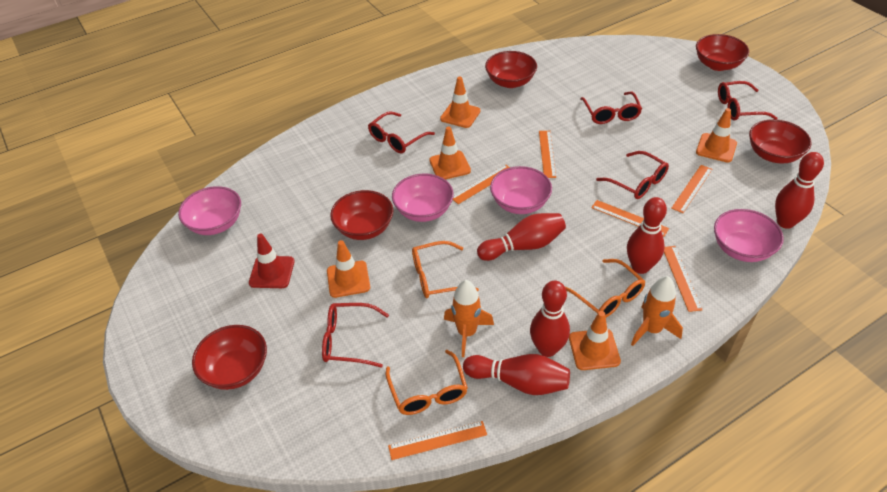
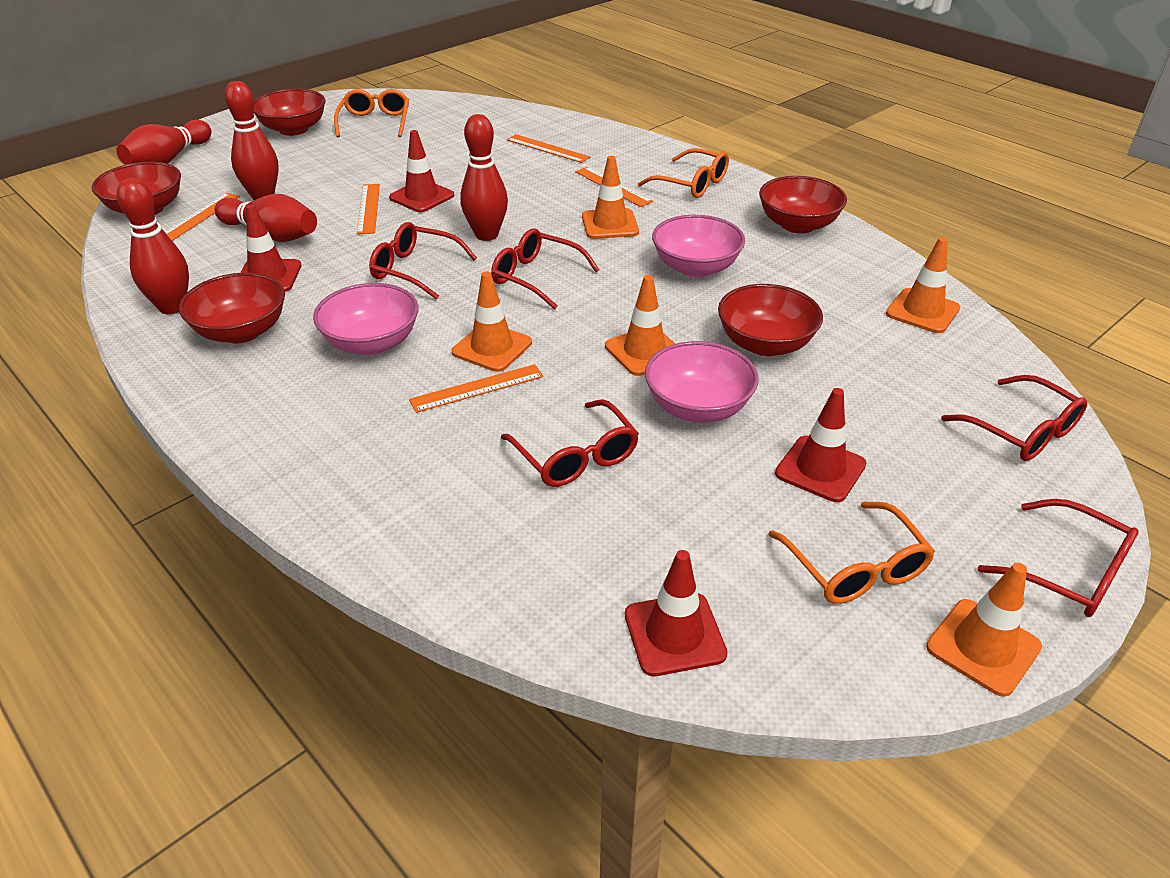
orange rocket: [444,280,494,357] [631,276,683,346] = 2 -> none = 0
orange ruler: [388,421,487,460] [453,165,510,204] [539,131,556,178] [591,200,669,237] [664,246,703,312] [671,165,712,213] = 6 -> [165,193,240,241] [357,184,380,234] [409,364,543,413] [507,134,590,163] [575,167,653,207] = 5
pink bowl: [178,186,241,235] [392,173,454,222] [490,166,552,214] [714,209,784,262] = 4 -> [313,283,419,355] [645,341,758,423] [652,215,745,278] = 3
red traffic cone: [249,233,295,288] = 1 -> [240,204,301,292] [389,130,454,212] [625,550,727,676] [775,388,866,502] = 4

